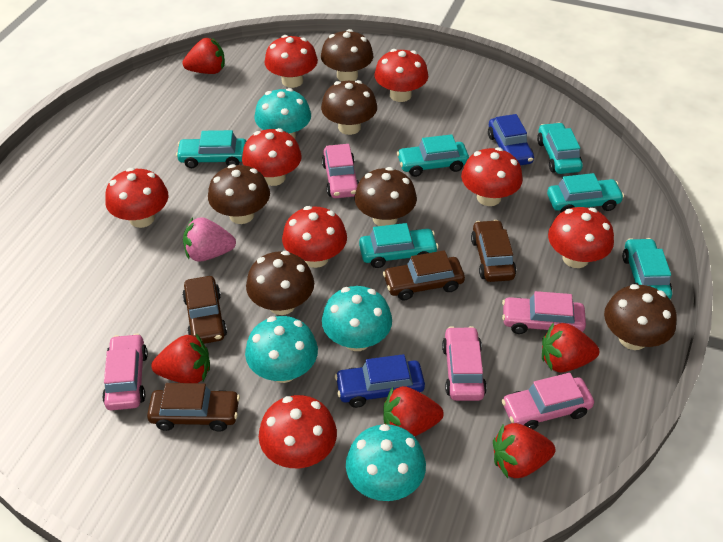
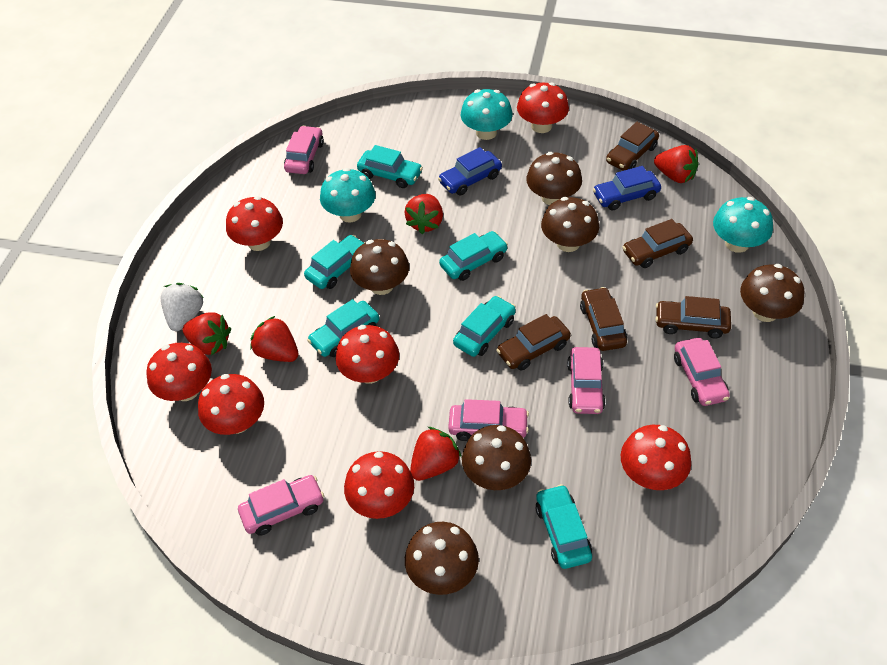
brown car: [147,383,240,432] [182,276,227,344] [383,250,465,300] [471,220,516,282] = 4 -> [496,314,571,371] [580,287,627,351] [606,122,659,171] [622,219,693,268] [655,296,731,339] = 5
pink strawberry: [183,217,236,262] = 1 -> none = 0
red mushroom: [105,168,168,228] [242,128,302,186] [259,395,337,468] [265,35,318,88] [282,206,347,268] [374,49,428,102] [461,147,523,206] [548,207,614,268] = 8 -> [146,343,212,401] [198,374,264,435] [226,196,283,251] [336,325,399,384] [344,451,414,519] [517,82,569,133] [621,425,691,490] = 7
turquoise mushroom: [245,316,318,383] [254,88,311,138] [322,286,392,351] [346,424,426,501] = 4 -> [320,168,375,223] [461,89,513,140] [713,197,773,253] = 3
white strawberry: none = 0 -> [161,283,204,331] = 1

